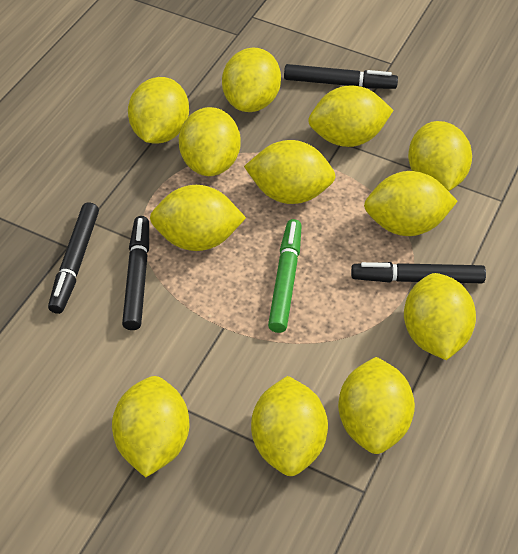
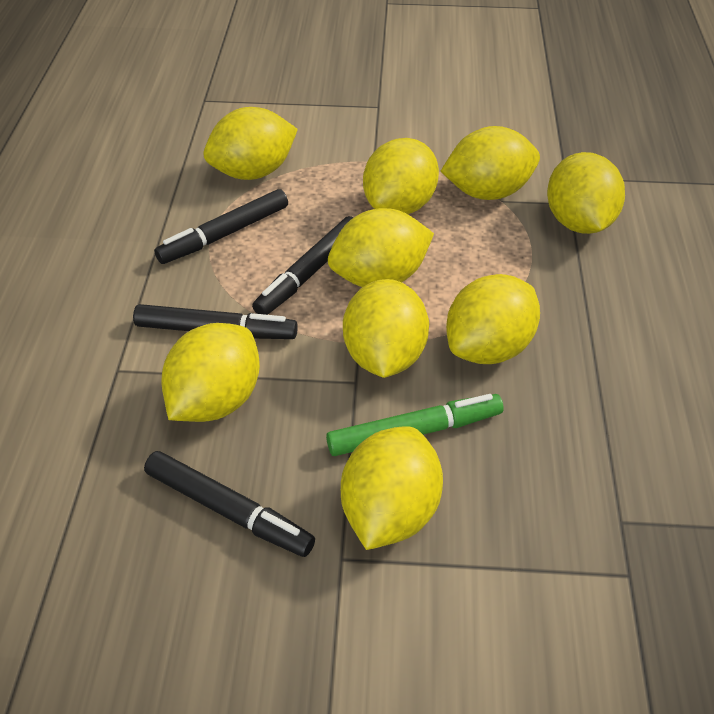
yellow lemon: [112,376,189,477] [128,77,189,144] [150,185,246,251] [179,107,241,176] [222,48,281,112] [244,140,336,204] [251,376,328,476] [308,86,393,147] [338,357,415,454] [364,171,458,236] [404,273,476,360] [408,121,472,191] = 12 -> [161,323,260,422] [204,107,298,180] [328,208,434,287] [341,426,443,550] [343,279,429,378] [363,138,439,214] [441,126,540,200] [446,274,540,364] [547,152,625,234] = 9

